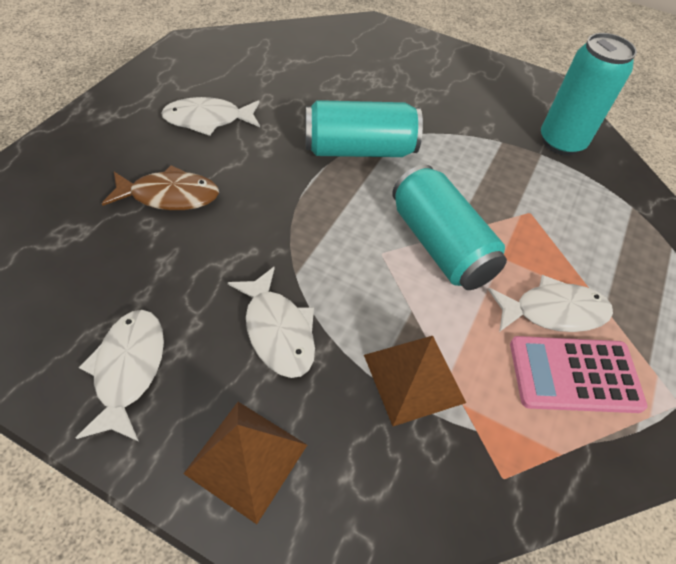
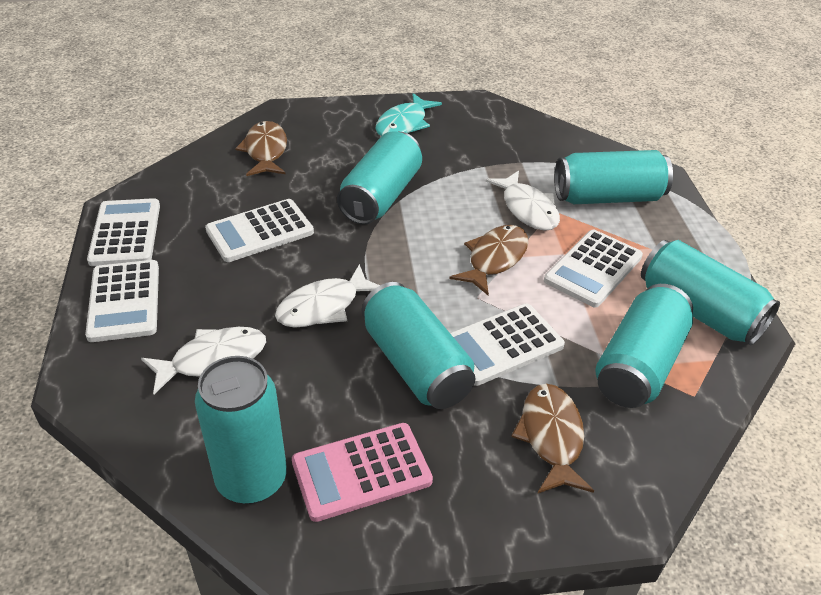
brown fish: [102,165,219,210] = 1 -> [235,121,287,176] [449,225,528,295] [511,384,594,493] = 3
brown pyramid: [183,402,307,524] [364,336,466,426] = 2 -> none = 0
turquoise can: [305,100,423,157] [392,165,507,290] [541,33,637,156] = 3 -> [195,356,287,504] [337,131,422,225] [362,282,475,409] [555,150,673,204] [595,284,693,408] [641,240,780,345] = 6
turquoise fish: none = 0 -> [375,93,442,136] = 1
white calculator: none = 0 -> [85,260,159,342] [87,198,160,266] [205,199,314,262] [450,303,565,386] [544,230,643,308] = 5
white fish: [75,310,164,442] [161,97,260,136] [228,266,315,378] [488,275,613,332] = 4 -> [141,327,266,394] [275,264,380,328] [485,170,560,231] = 3

